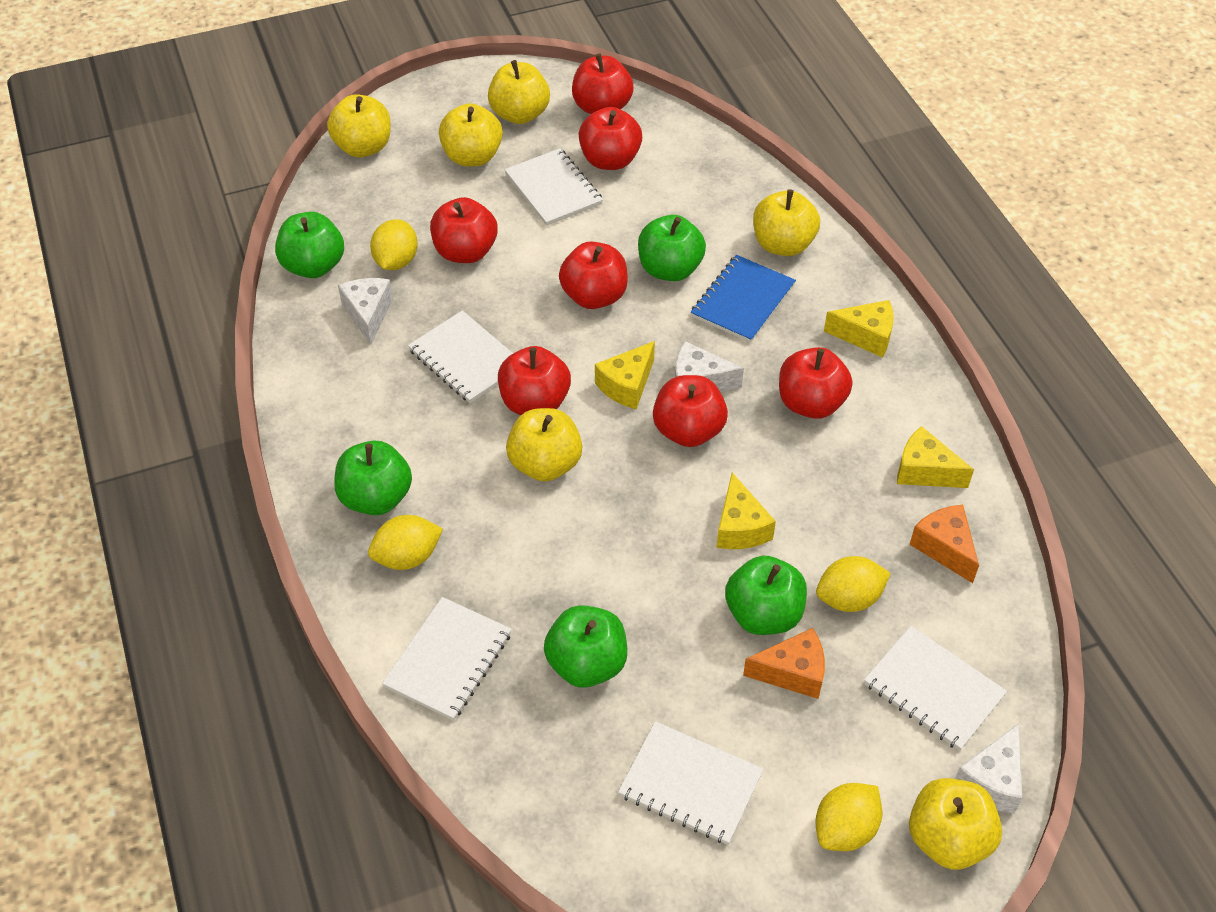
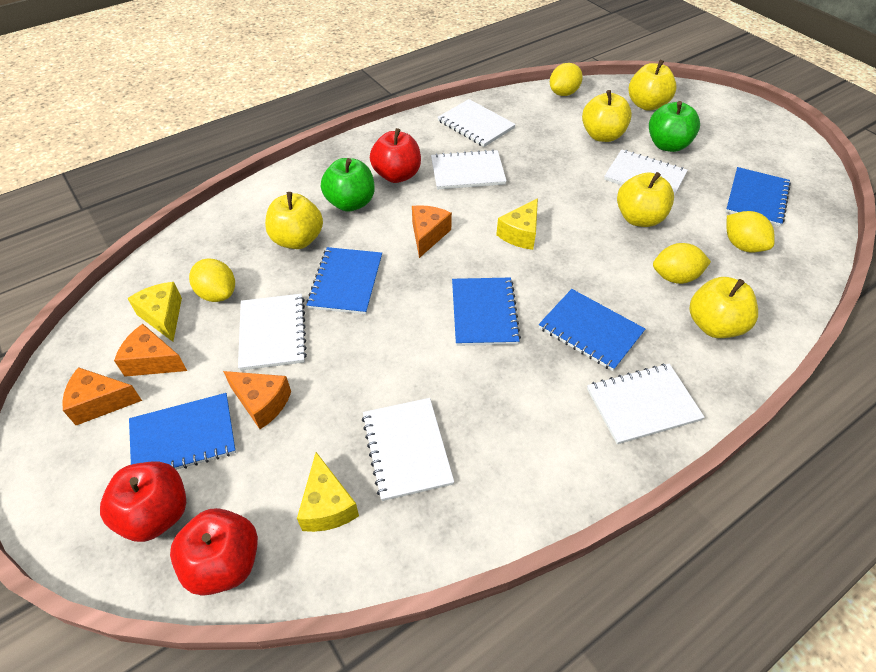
blue notebook: [691,255,796,343] = 1 -> [129,393,236,470] [306,247,382,314] [452,278,521,346] [539,289,645,371] [726,167,791,226] = 5
green apple: [275,212,344,278] [334,441,412,515] [544,605,627,688] [638,215,706,281] [725,556,807,635] = 5 -> [321,158,375,212] [649,101,700,152] = 2
orange cheese: [743,628,825,699] [910,505,979,583] = 2 -> [62,367,142,425] [114,324,187,377] [223,371,291,429] [412,205,452,258] = 4
red apple: [430,197,497,263] [498,346,571,415] [559,242,628,309] [572,53,634,114] [579,107,642,170] [653,375,728,447] [779,347,853,419] = 7 -> [100,462,186,542] [170,508,258,596] [370,128,421,183] = 3
white cheese: [338,278,393,345] [675,341,744,392] [955,723,1022,814] = 3 -> none = 0
white notebook: [382,597,512,721] [408,310,513,403] [504,148,603,226] [618,721,763,845] [864,626,1007,751] = 5 -> [238,294,307,371] [362,398,454,501] [431,149,507,190] [437,99,516,147] [587,363,705,444] [604,149,688,196] = 6
yellow apple: [327,94,391,157] [439,103,503,167] [488,60,550,124] [506,408,583,482] [753,189,820,256] [909,778,1002,870] = 6 -> [265,192,323,249] [582,90,632,142] [617,172,674,227] [629,60,677,111] [689,277,758,338] = 5
yellow cheese: [595,341,655,409] [717,473,776,549] [824,300,894,358] [897,426,974,488] = 4 -> [127,282,182,342] [297,452,359,532] [496,198,538,250] = 3

